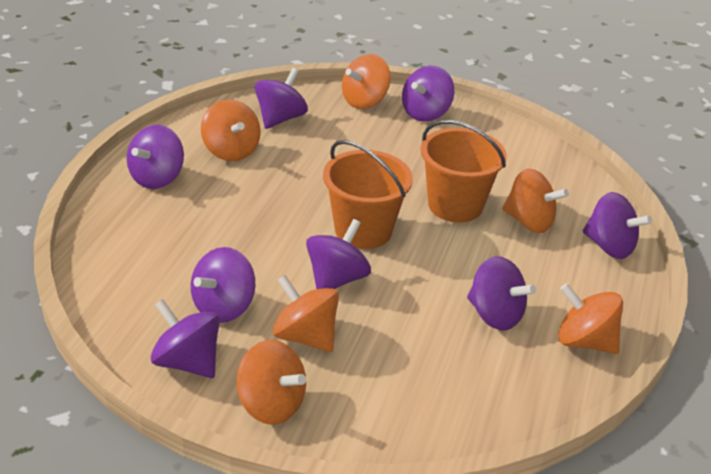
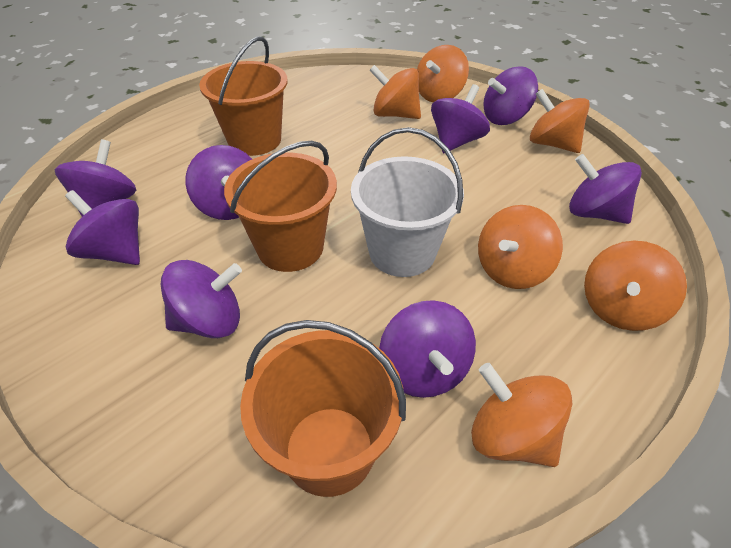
orange bucket: [323,140,413,249] [421,120,507,223] = 2 -> [199,36,287,156] [224,141,337,272] [240,320,406,497] = 3
white bucket: none = 0 -> [351,127,464,277] = 1

